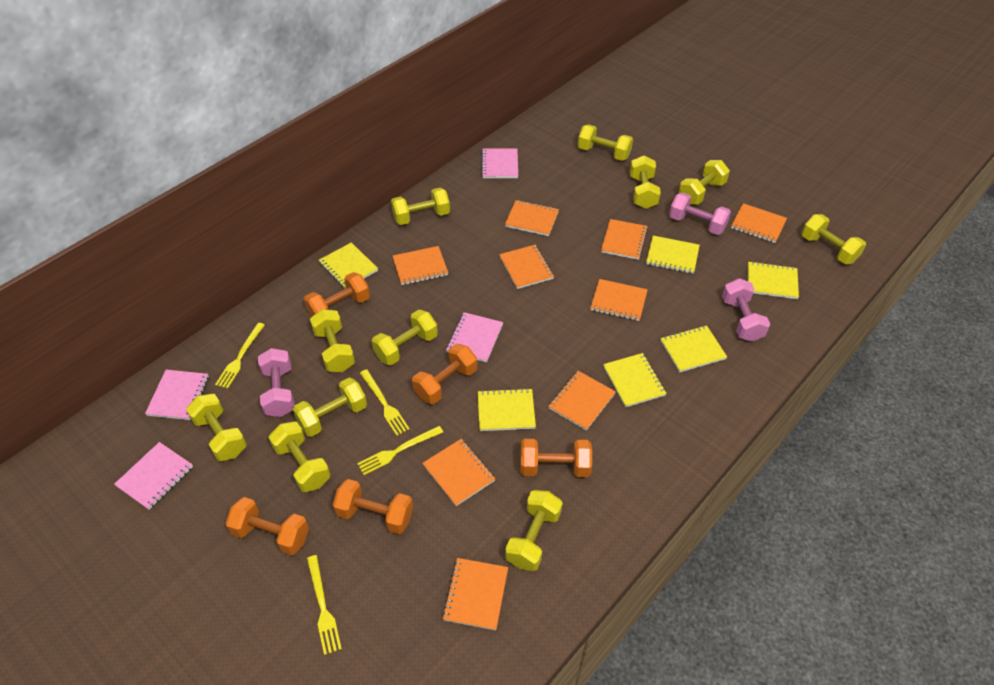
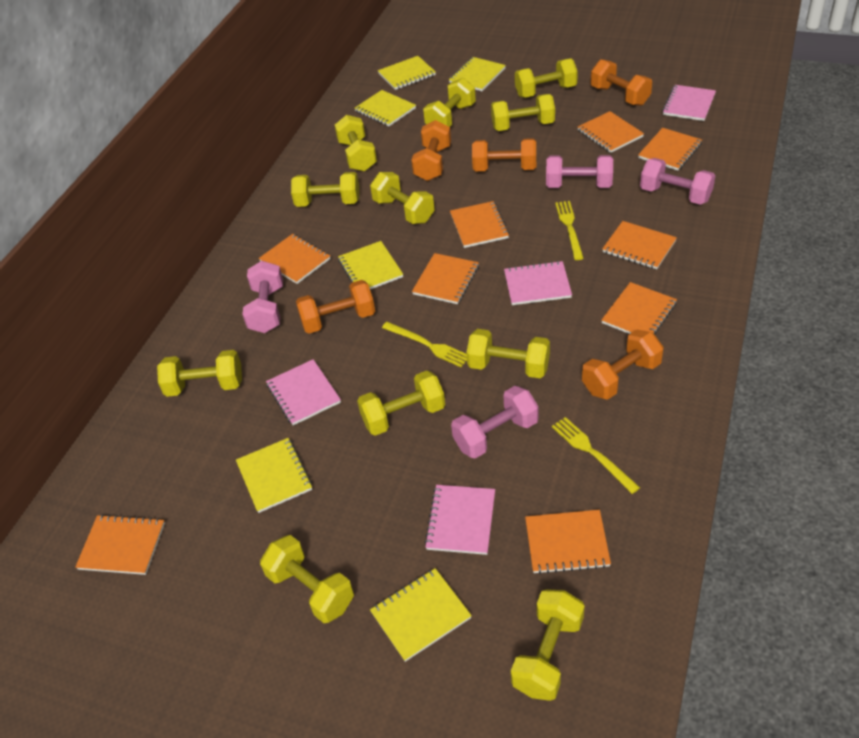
pink dumbbell: [258,348,295,417] [669,192,731,235] [722,278,770,342] = 3 -> [242,261,283,333] [451,386,539,459] [546,155,613,188] [640,158,715,205] = 4
yellow fork: [215,323,265,389] [307,555,342,655] [357,426,443,475] [360,369,410,436] = 4 -> [382,322,467,367] [552,417,640,494] [555,201,584,260] = 3

